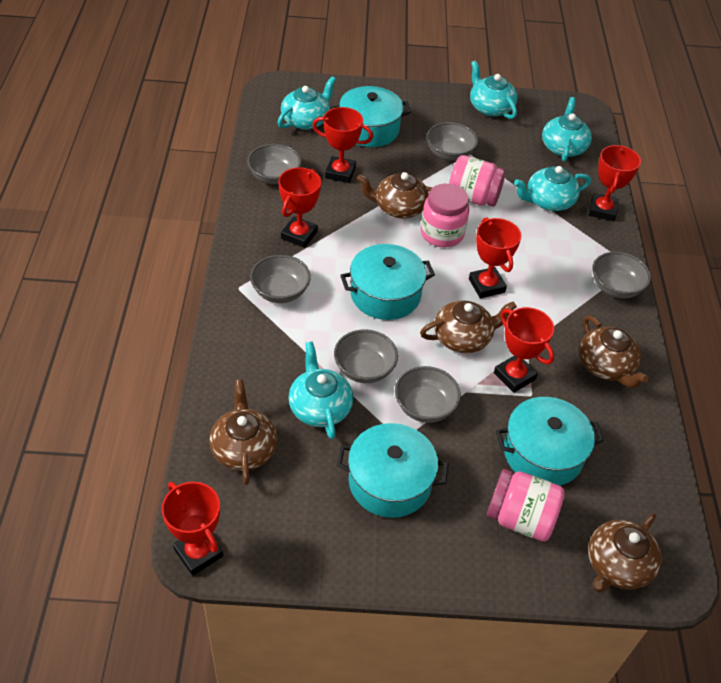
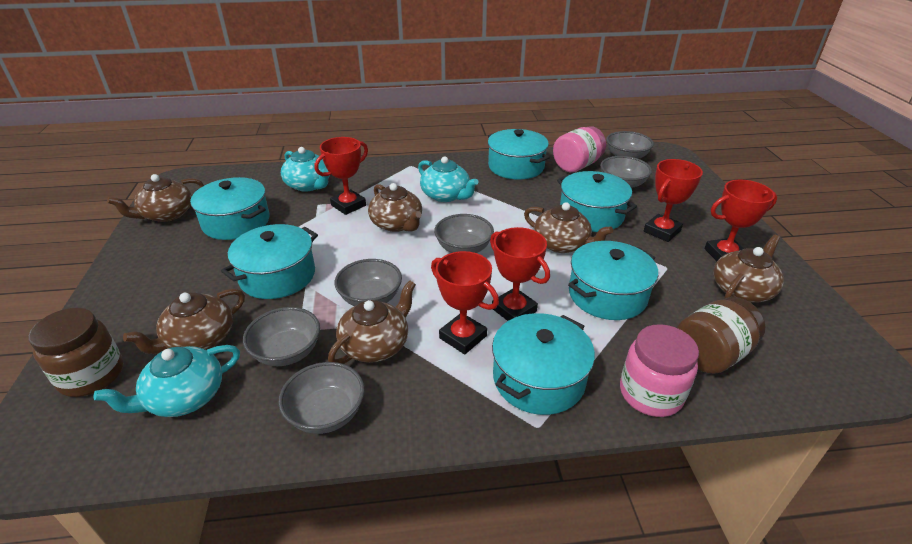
brown jar: none = 0 -> [29,308,123,397] [677,297,766,374] = 2
brown teapot: [209,380,277,485] [357,172,433,218] [420,300,517,353] [579,315,649,388] [588,513,662,593] = 5 -> [107,174,204,222] [123,289,245,354] [328,280,416,364] [368,183,422,232] [524,202,613,253] [713,235,784,303] = 6
pink jar: [421,184,469,247] [449,155,506,207] [487,469,565,542] = 3 -> [553,126,606,172] [620,324,699,417] = 2
red trophy: [162,482,223,576] [278,167,321,248] [312,107,373,183] [469,217,521,298] [494,307,554,393] [589,145,641,221] = 6 -> [315,137,368,215] [431,251,499,354] [490,227,550,321] [644,159,703,242] [704,179,777,261] = 5
turquoise pot: [331,86,411,147] [337,423,449,518] [340,244,435,320] [496,397,604,486] = 4 -> [190,177,269,240] [221,224,318,299] [488,129,550,179] [492,313,595,415] [557,171,637,232] [568,241,658,320] = 6
turquoise teapot: [277,76,336,130] [288,342,353,439] [470,60,518,119] [514,166,591,211] [542,97,592,162] = 5 -> [94,345,240,417] [281,147,330,192] [418,156,479,202] = 3

